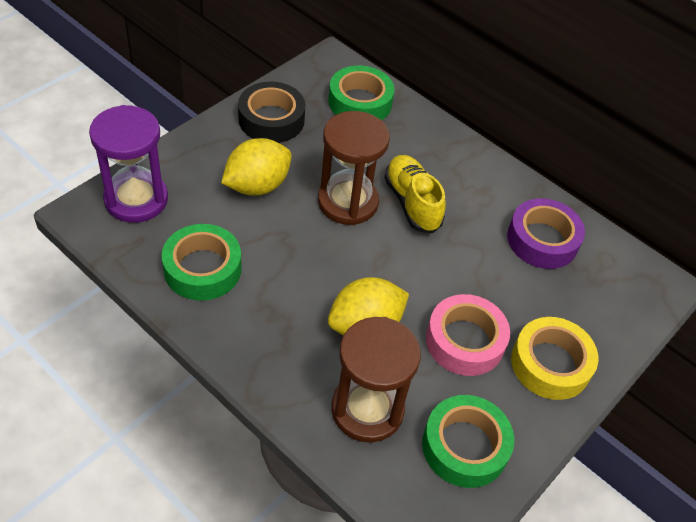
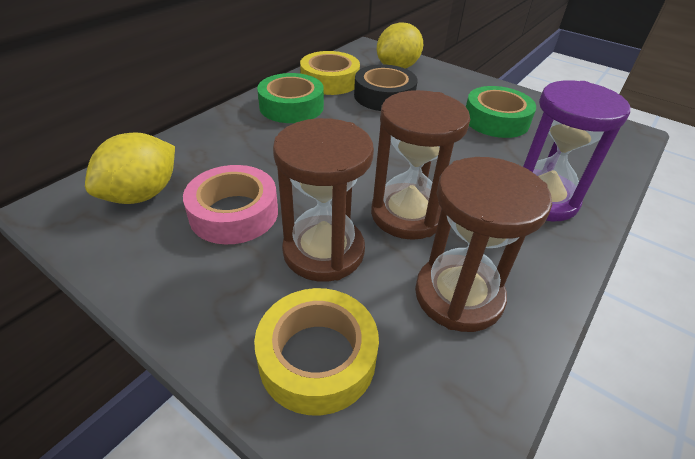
brown hourglass: [318,111,390,225] [331,317,421,443] = 2 -> [273,118,374,282] [371,90,470,240] [415,157,552,332] = 3
green tape: [162,224,241,300] [328,66,394,120] [422,395,514,488] = 3 -> [257,73,324,123] [466,86,536,138] = 2
purple tape: [507,198,585,269] = 1 -> none = 0
yellow shoe: [384,155,446,233] = 1 -> none = 0
yellow tape: [511,317,598,400] = 1 -> [254,288,379,415] [300,51,360,95] = 2

